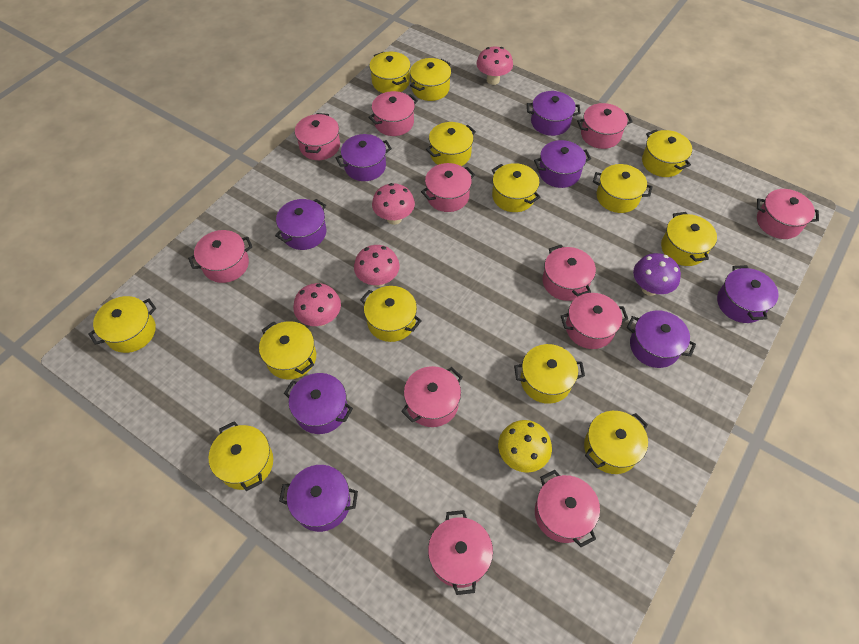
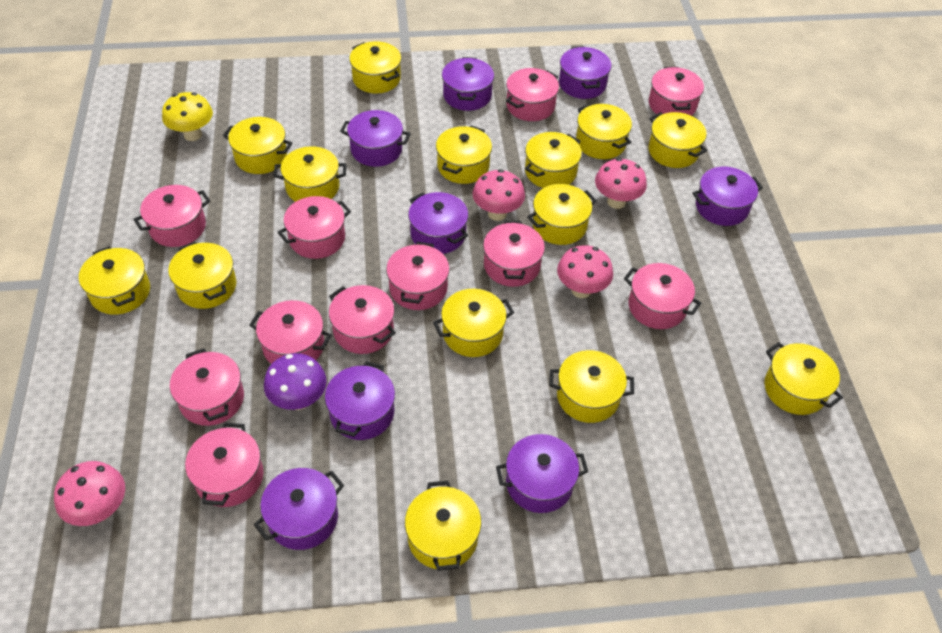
yellow pot: [88,296,156,353] [209,421,273,491] [259,321,316,380] [360,286,421,342] [369,52,410,93] [410,58,451,101] [426,122,476,166] [492,163,540,212] [514,344,585,404] [584,411,648,474] [593,164,653,213] [642,129,692,177] [661,212,717,266] = 13 -> [79,246,150,315] [168,241,236,309] [223,117,293,174] [274,146,346,202] [349,41,401,94] [405,481,481,571] [433,289,514,357] [436,126,492,184] [525,132,582,188] [527,184,597,245] [549,350,634,423] [576,104,632,159] [648,112,707,168] [765,342,843,415] = 14

